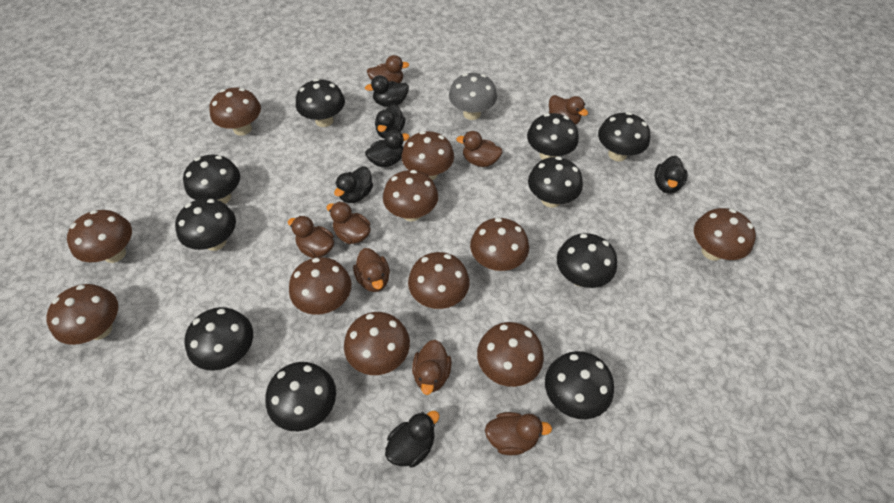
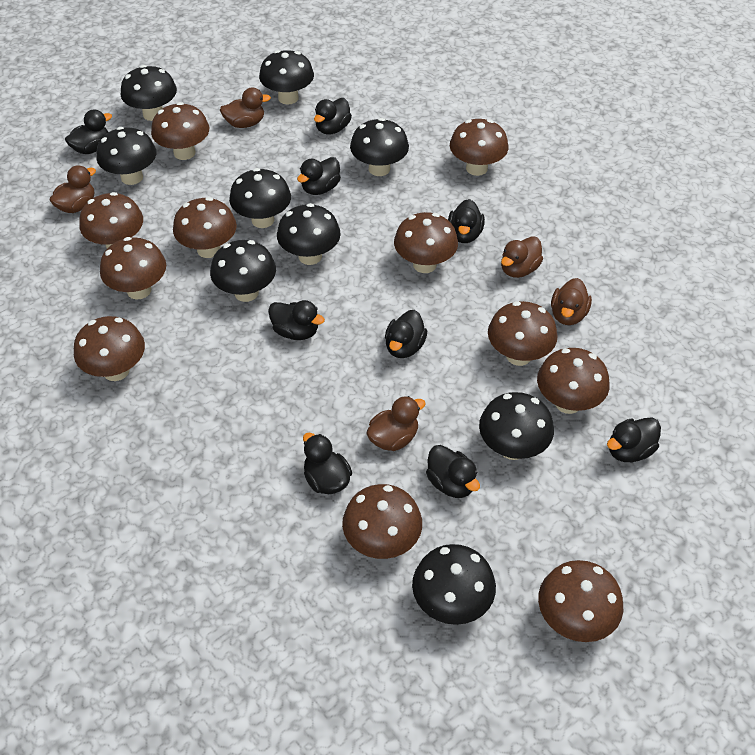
black duck: [334,166,373,203] [365,75,409,107] [365,130,410,167] [375,104,405,138] [385,411,440,467] [654,156,688,193] = 6 -> [65,109,112,154] [268,300,325,340] [297,157,341,195] [303,432,352,494] [314,98,352,135] [385,310,427,358] [426,445,480,498] [448,199,485,243] [607,417,661,462] = 9
black mushroom: [175,198,236,251] [183,154,240,204] [184,307,253,371] [265,362,336,431] [296,79,345,127] [527,113,579,160] [528,156,583,208] [545,351,614,419] [557,233,617,288] [598,112,650,161] = 10 -> [97,127,156,185] [121,65,177,121] [210,240,276,302] [229,168,291,228] [259,50,314,104] [277,203,341,265] [350,118,409,176] [412,544,496,625] [479,392,554,460] = 9
brown duck: [288,216,334,258] [326,202,371,244] [353,248,390,292] [367,55,409,83] [412,340,452,395] [456,131,503,167] [485,412,552,455] [549,95,588,125] = 8 -> [50,165,96,213] [220,87,271,128] [366,396,426,451] [501,236,543,278] [551,278,592,325] = 5
grey mushroom: [449,73,497,120] = 1 -> none = 0

